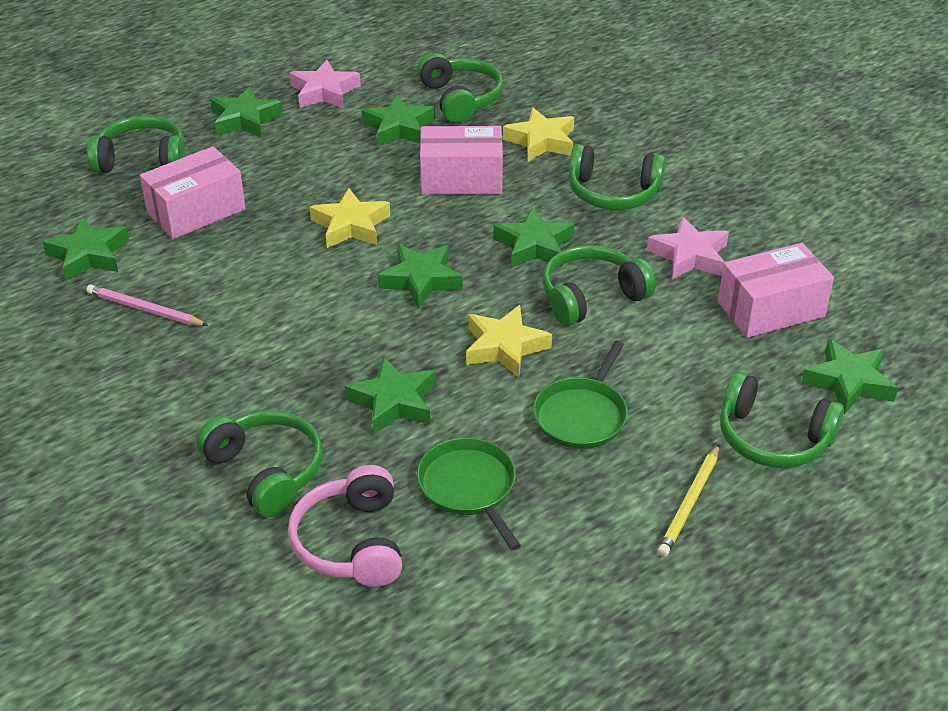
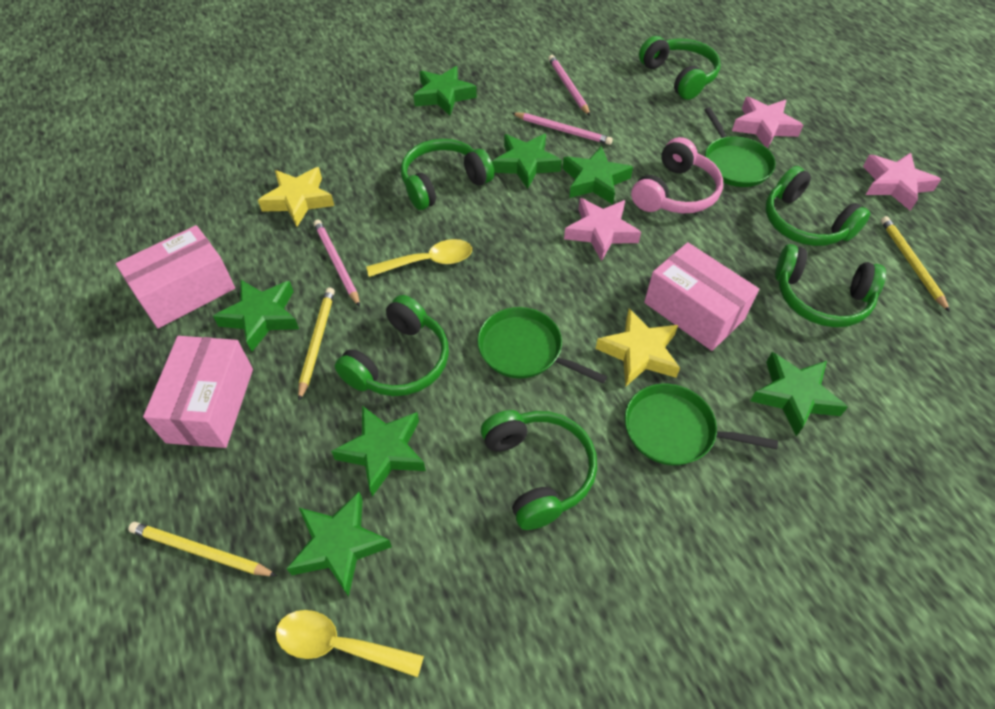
green pan: [417,438,521,550] [533,341,628,449] = 2 -> [477,307,607,384] [625,384,778,465] [704,107,776,187] = 3
pink pencil: [86,285,208,326] = 1 -> [314,220,360,307] [512,112,613,145] [548,55,590,116] = 3
pink star: [290,60,361,109] [647,217,729,280] = 2 -> [564,198,641,261] [732,97,803,149] [863,153,941,211] = 3
yellow pencil: [658,444,720,557] = 1 -> [128,522,277,576] [298,287,335,401] [881,216,950,312] = 3
yellow spoon: none = 0 -> [275,610,424,678] [366,239,472,277] = 2
yellow star: [310,188,390,248] [466,305,552,377] [503,108,574,162] = 3 -> [258,167,334,227] [596,309,680,386] = 2

